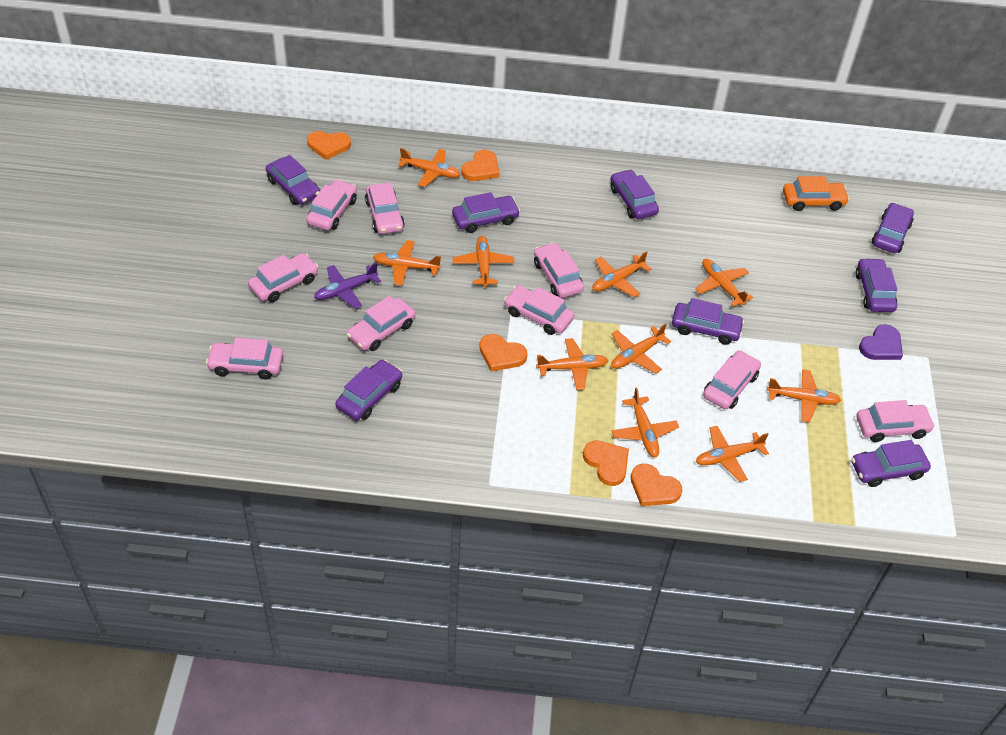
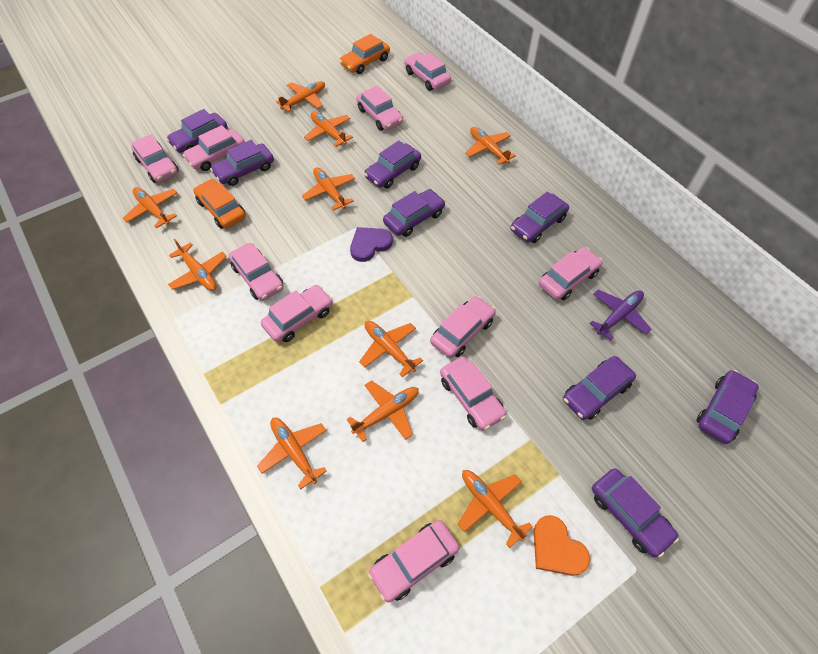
orange car: [783,176,849,211] = 1 -> [193,179,246,228] [340,34,390,74] = 2
orange heart: [307,131,351,160] [462,150,499,181] [479,334,527,371] [583,440,629,486] [631,464,682,506] = 5 -> [534,515,590,576] = 1
pink car: [206,338,283,379] [248,253,318,302] [306,179,357,231] [347,296,415,351] [365,182,405,234] [504,285,574,335] [534,242,584,298] [703,350,761,409] [856,400,935,442] = 9 -> [131,134,179,183] [183,125,245,171] [229,243,284,301] [261,285,333,342] [356,86,403,131] [368,520,459,602] [404,52,451,91] [430,296,496,358] [440,357,507,431] [539,247,603,300] = 10

